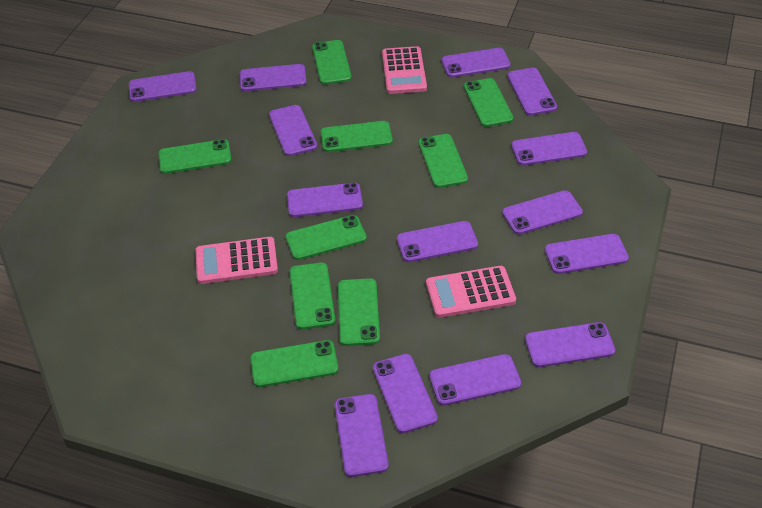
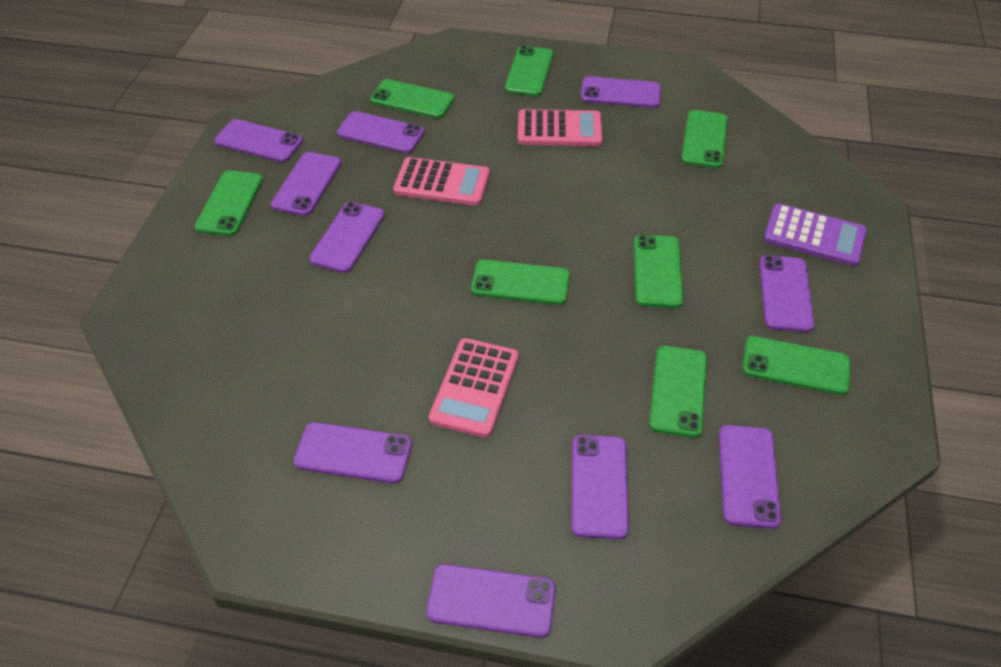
green phone: [158,139,232,174] [250,340,338,387] [286,215,367,260] [290,263,335,330] [312,40,352,85] [321,121,393,152] [338,278,380,346] [419,134,468,188] [464,78,514,127] = 9 -> [195,170,263,236] [370,79,454,119] [471,260,570,305] [505,45,553,96] [634,235,684,308] [649,346,707,438] [681,110,728,168] [742,336,850,395] = 8
purple calculator: none = 0 -> [763,203,867,266] = 1
purple phone: [129,71,197,102] [240,64,307,91] [269,105,317,156] [287,183,363,217] [335,394,389,477] [373,354,438,433] [397,221,478,262] [429,354,521,406] [441,48,511,78] [502,190,583,235] [507,68,557,116] [511,132,587,166] [525,322,615,367] [545,234,629,274] = 14 -> [214,119,303,162] [271,152,341,216] [294,422,412,484] [309,202,385,273] [337,111,424,153] [426,564,556,638] [571,435,629,539] [581,76,661,108] [719,425,781,529] [759,255,815,332] = 10

